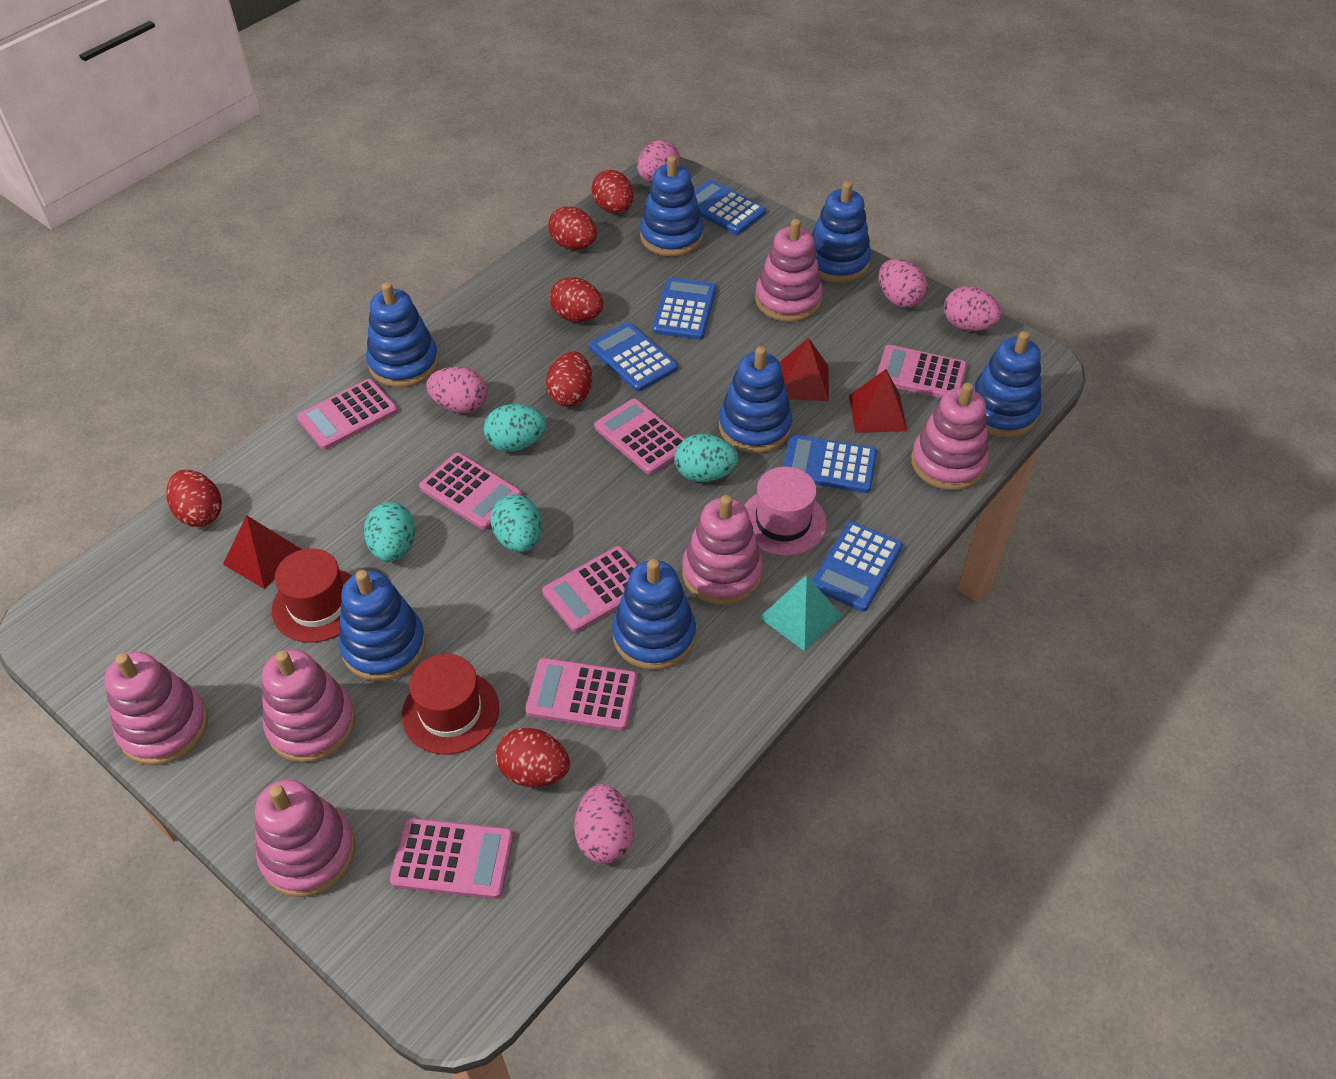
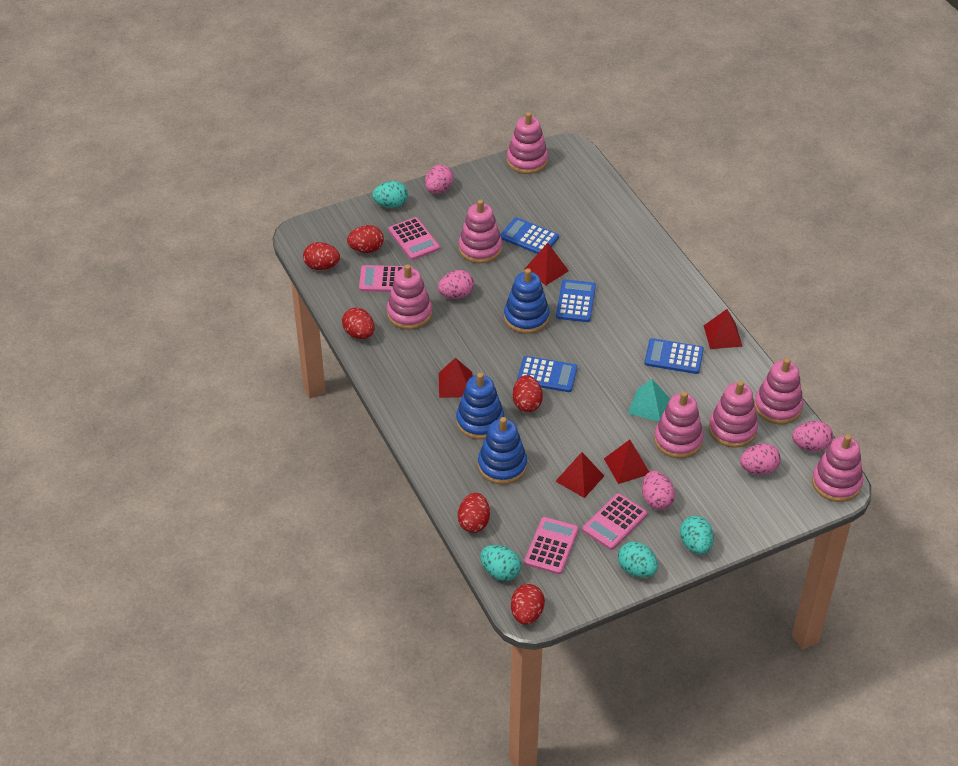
blue calculator: [589,322,678,391] [652,277,716,340] [694,180,766,235] [783,435,877,493] [812,521,903,612] = 5 -> [500,217,559,254] [517,356,578,392] [556,279,596,322] [644,338,704,374] = 4
blue stacking toy: [339,570,426,681] [366,282,439,387] [612,559,696,670] [640,156,704,256] [719,346,792,453] [812,181,871,283] [973,331,1041,438] = 7 -> [456,373,504,439] [478,417,527,484] [504,268,550,334] = 3
pink calculator: [297,379,398,450] [390,818,514,899] [419,452,522,530] [525,658,638,731] [542,546,638,632] [594,399,685,475] [876,345,967,398] = 7 -> [359,265,413,292] [388,217,440,260] [524,517,579,574] [582,493,647,550] = 4
pink hat: [744,467,827,556] = 1 -> none = 0
pink stacking toy: [104,652,208,765] [255,780,355,897] [262,649,355,763] [682,495,763,605] [755,219,823,322] [911,383,989,490] = 6 -> [387,264,432,330] [459,200,502,263] [507,112,548,174] [654,391,704,458] [709,381,758,448] [754,358,803,425] [812,434,863,502] = 7
red hat: [272,548,352,643] [402,654,499,755] = 2 -> none = 0
red pyramid: [223,515,302,589] [780,337,829,401] [849,369,907,433] = 3 -> [439,358,472,398] [525,243,569,285] [555,452,604,498] [604,440,649,484] [704,309,743,349] = 5

